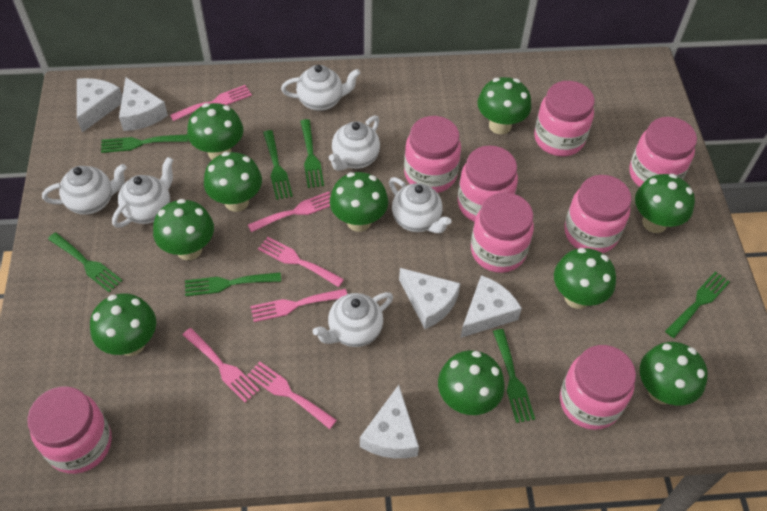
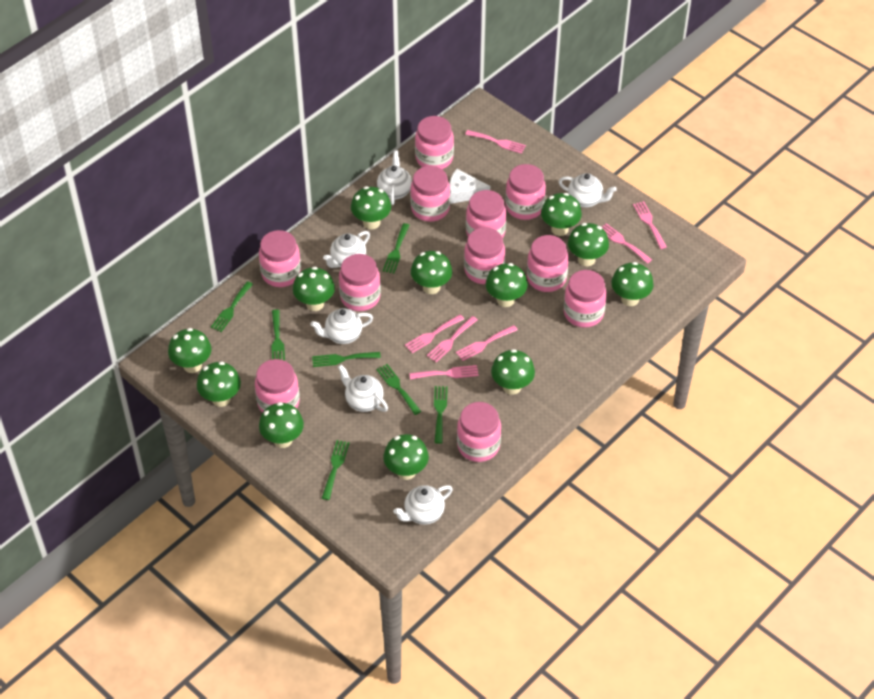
green mushroom: [90,293,156,356] [153,199,214,260] [187,103,243,160] [204,152,262,212] [330,172,388,232] [438,350,505,415] [477,77,531,135] [554,248,616,309] [635,174,695,233] [640,342,708,406] = 10 -> [168,328,211,373] [197,362,241,407] [259,402,304,448] [293,267,335,311] [351,186,391,229] [383,434,429,480] [411,251,452,294] [486,263,528,307] [491,349,535,395] [541,193,582,236] [568,223,609,266] [611,262,654,306] = 12
pink fork: [170,85,252,121] [183,328,260,403] [247,361,337,429] [248,192,331,232] [250,289,347,322] [258,237,344,287] = 6 -> [405,314,464,353] [409,365,479,380] [427,316,478,363] [456,325,518,361] [465,130,526,154] [602,223,652,264] [633,201,667,249] = 7
pink jar: [27,387,112,474] [404,116,461,193] [458,145,518,222] [471,192,534,273] [534,81,595,156] [560,345,636,430] [564,175,632,253] [629,117,697,187] = 8 -> [255,359,300,413] [259,230,301,287] [339,254,381,311] [410,166,450,222] [415,116,454,169] [457,402,501,462] [464,227,505,284] [466,190,506,238] [505,164,546,220] [527,235,569,292] [564,270,607,328] = 11
white cheese: [77,78,122,132] [119,77,168,131] [360,385,419,458] [399,268,461,329] [460,275,522,338] = 5 -> [449,169,490,204] = 1

